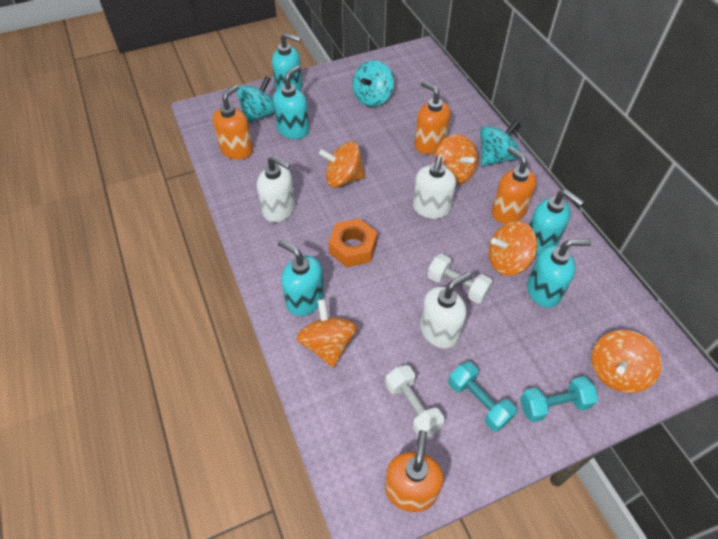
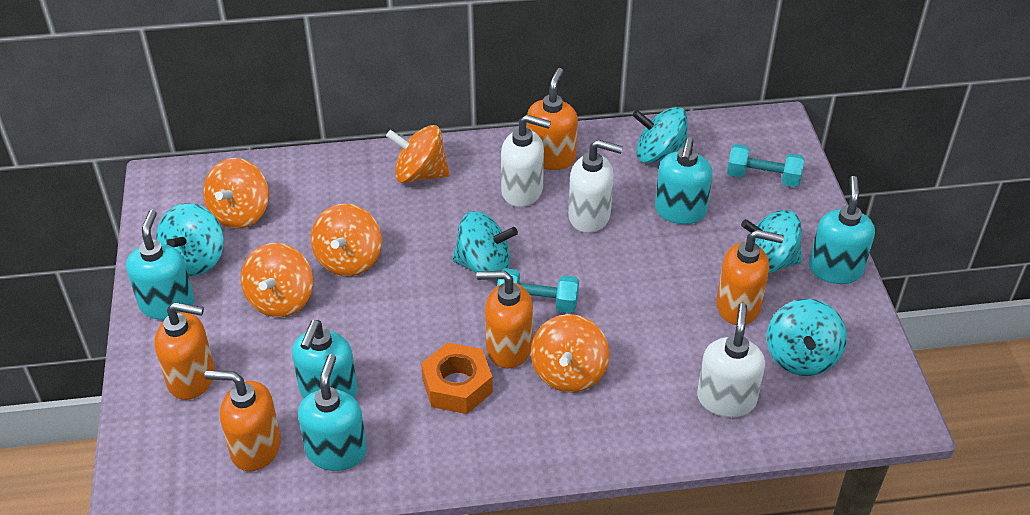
orange soap dispenser: [213,85,253,160] [385,430,443,512] [415,81,451,154] [492,147,537,224] = 4 -> [154,302,215,400] [204,370,281,471] [477,271,533,368] [527,68,578,170] [716,230,784,325] = 5
turquoise spinning top: [236,76,275,124] [352,60,394,107] [480,119,520,166] = 3 -> [156,203,224,276] [452,211,518,280] [632,107,688,163] [741,210,802,274] [767,299,847,376] = 5
white dumbbell: [385,365,444,437] [428,254,493,304] = 2 -> none = 0

